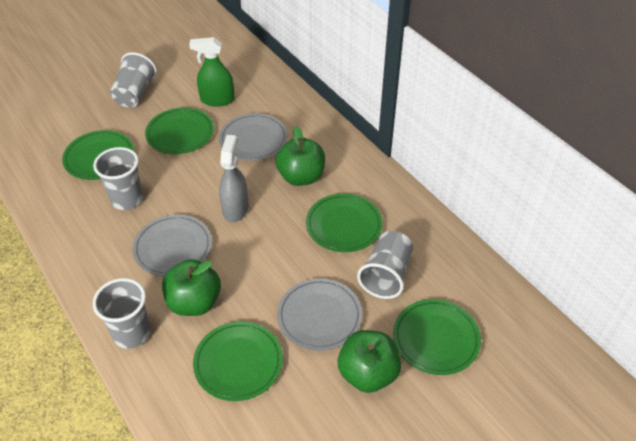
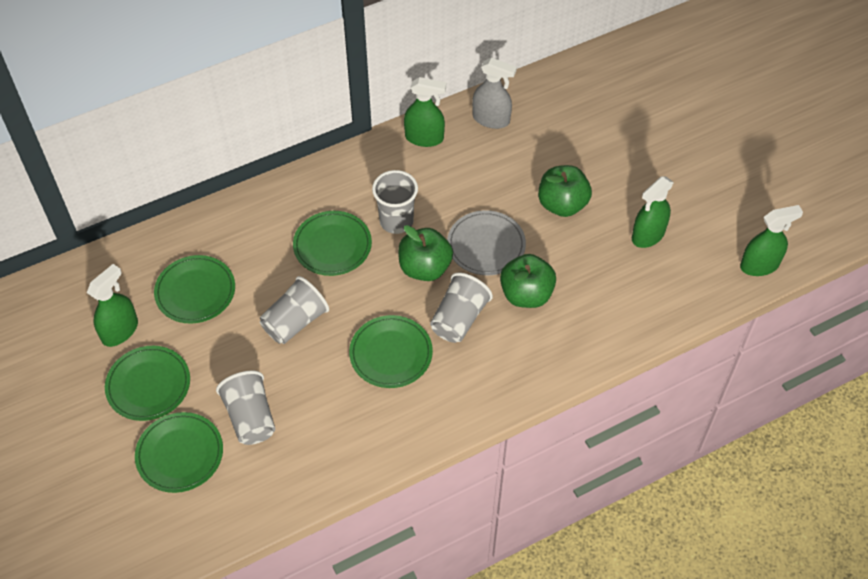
green spray bottle: [189,37,235,107] = 1 -> [87,264,138,347] [404,77,446,147] [632,176,674,248] [740,205,803,276] = 4
grey plate: [132,215,212,277] [219,113,288,161] [277,278,362,351] = 3 -> [447,210,526,275] = 1

